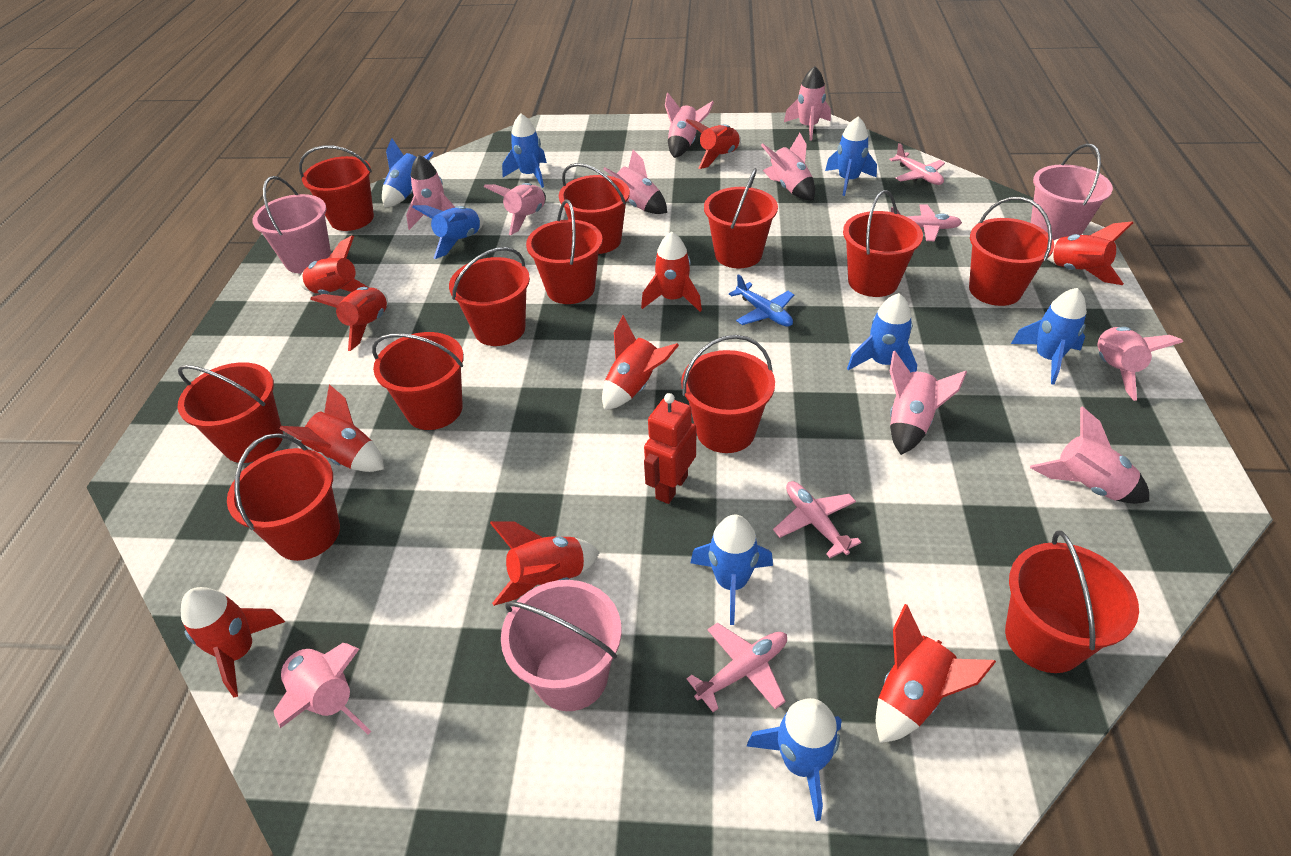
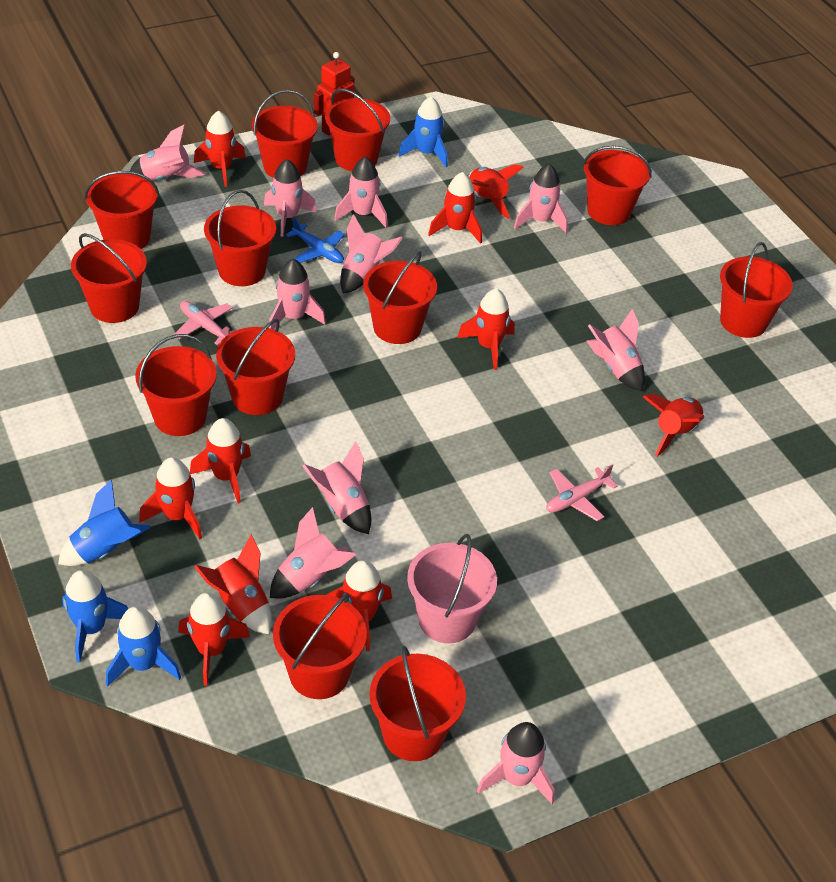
blue rocket: [382,138,434,208] [412,205,484,259] [502,113,547,188] [690,515,773,625] [747,698,842,821] [825,116,877,196] [847,293,917,372] [1011,288,1087,385] = 8 -> [58,480,151,566] [62,570,128,663] [106,606,181,687] [398,97,448,167] = 4
pink bucket: [252,176,331,273] [501,580,621,711] [1031,143,1113,241] = 3 -> [407,534,497,643] = 1
pink plane: [686,623,787,712] [773,481,861,558] [889,143,945,185] [891,204,962,241] = 4 -> [174,301,236,346] [546,465,617,521] = 2

